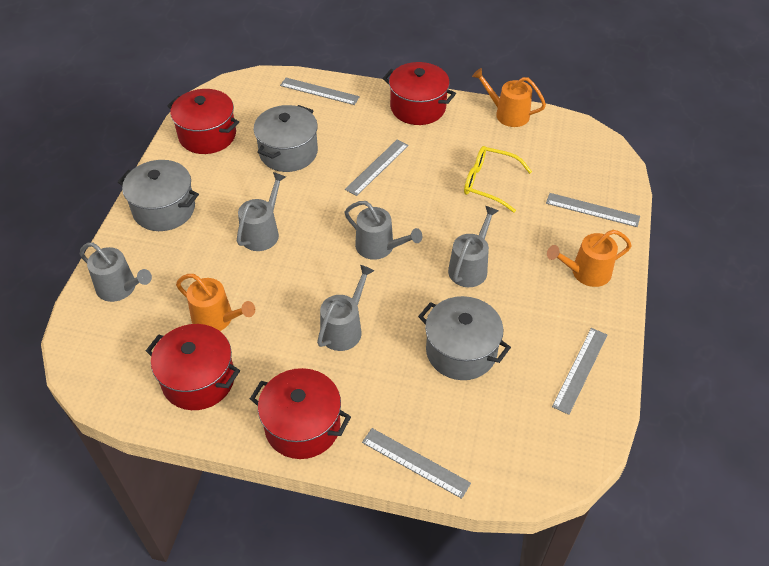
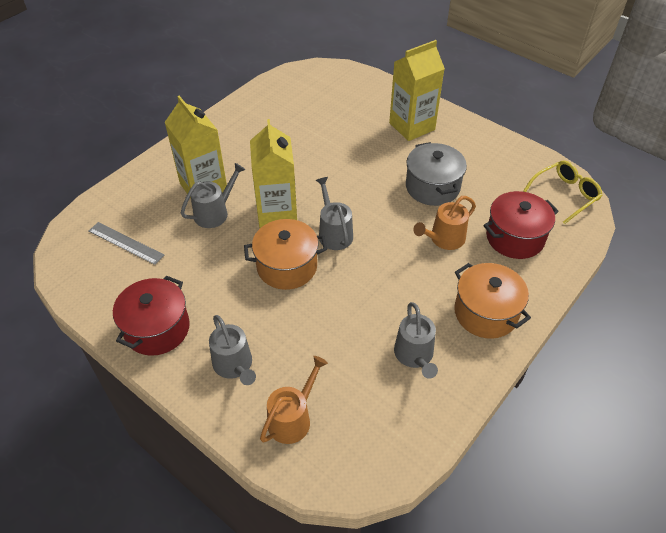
grey pot: [118,160,199,231] [253,105,318,172] [418,296,511,380] = 3 -> [406,142,467,206] = 1
grey ruler: [280,78,360,105] [345,140,409,196] [362,428,471,499] [546,193,640,227] [552,328,607,415] = 5 -> [88,222,164,265] = 1
grey watering can: [80,242,152,302] [237,172,286,251] [317,265,374,351] [345,201,422,260] [448,206,499,287] = 5 -> [181,163,246,228] [209,315,256,385] [316,177,353,250] [394,302,438,379] = 4
orange pot: none = 0 -> [244,219,327,290] [454,263,531,339] = 2
orange watering can: [176,274,255,331] [472,68,546,127] [547,230,632,287] = 3 -> [260,356,328,444] [413,196,476,250] = 2
red pot: [146,324,240,410] [167,89,239,154] [250,368,351,459] [383,62,456,125] = 4 -> [113,276,190,356] [483,191,559,259] = 2
yellow carton: none = 0 -> [165,95,227,199] [250,119,297,228] [389,40,445,141] = 3

